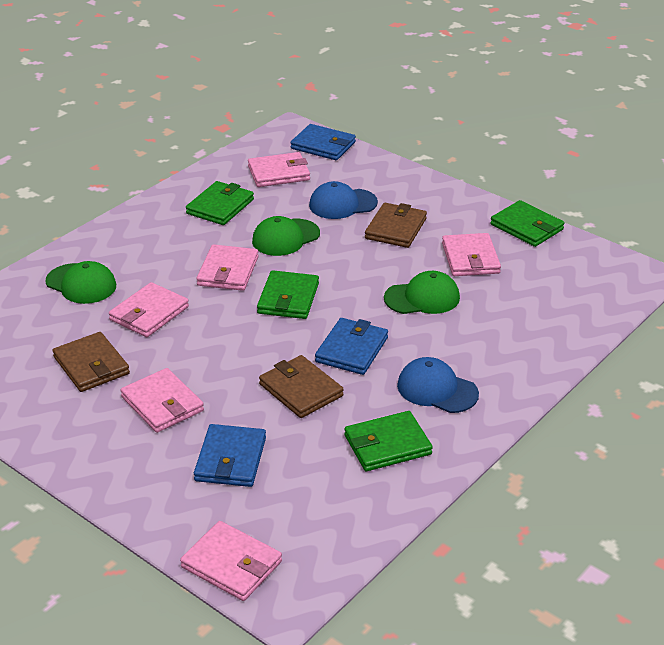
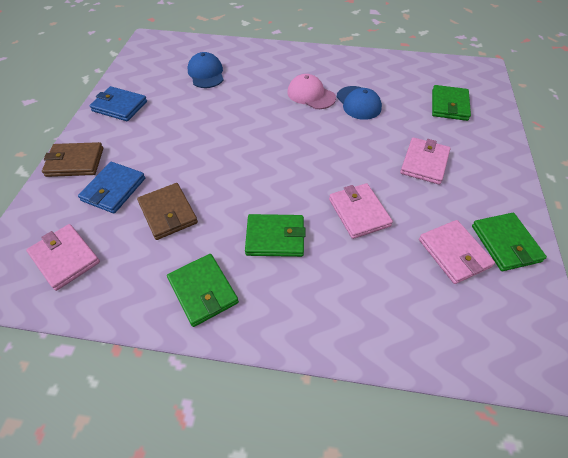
blue wallet: [194,424,266,487] [290,124,356,160] [315,318,388,375] = 3 -> [78,162,145,214] [89,86,147,121] = 2
brown wallet: [52,332,130,392] [259,355,344,418] [365,203,427,248] = 3 -> [42,142,104,177] [137,183,198,240] = 2
green cap: [45,261,116,304] [252,216,320,256] [384,271,460,314] = 3 -> none = 0
pink cap: none = 0 -> [287,74,336,109] = 1
pink wallet: [109,282,189,337] [120,368,204,433] [180,521,282,601] [196,244,259,291] [248,152,310,187] [442,233,501,276] = 6 -> [26,224,100,291] [329,183,393,239] [400,137,450,185] [419,220,495,284] = 4

